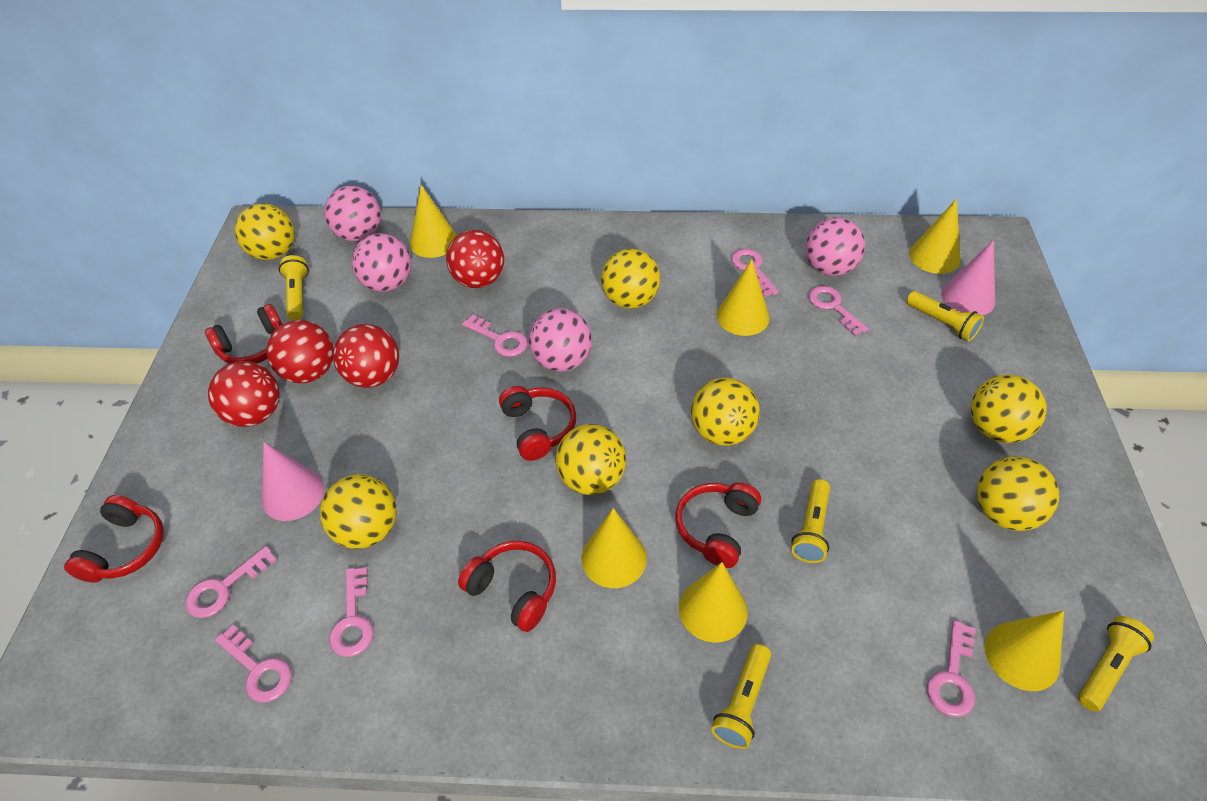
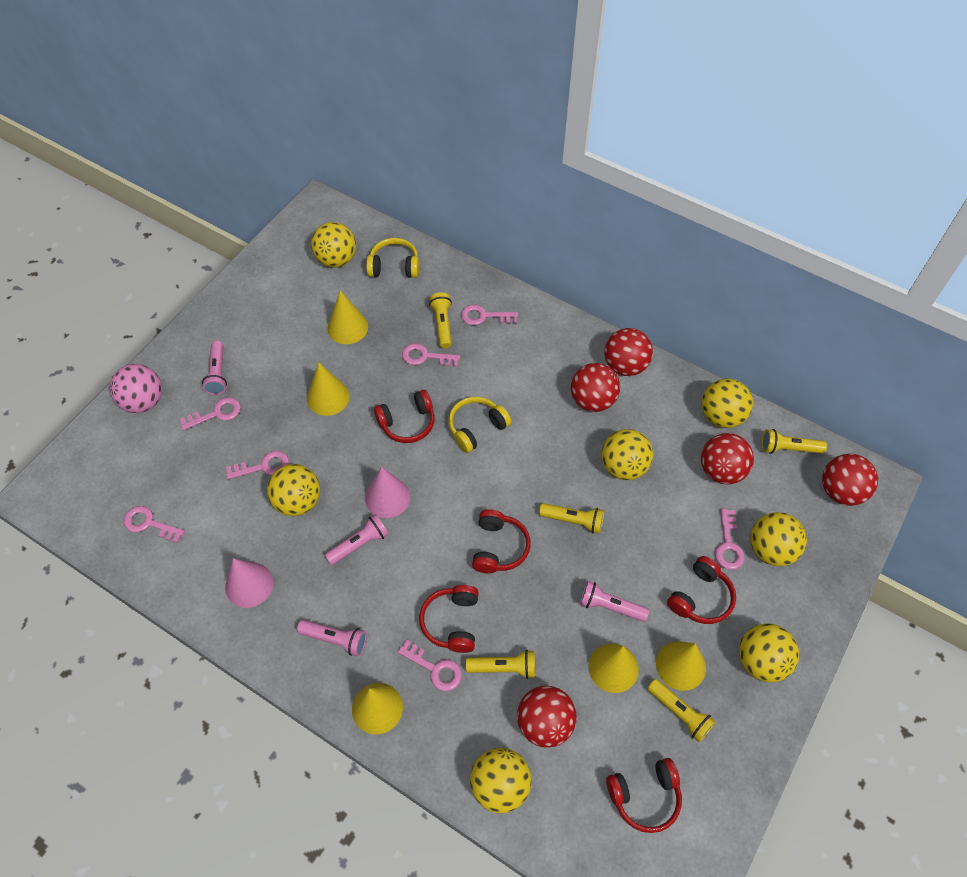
pink ball: [324,186,381,241] [352,233,411,292] [529,308,592,372] [805,217,865,276] = 4 -> [110,364,162,413] = 1
pink flashlight: none = 0 -> [202,341,227,395] [297,620,367,656] [325,514,389,565] [580,581,649,622] = 4
red ball: [208,361,280,427] [267,320,334,383] [333,324,399,388] [446,230,504,288] = 4 -> [517,686,577,748] [571,363,620,412] [604,328,653,376] [701,433,754,484] [822,454,878,506] = 5
yellow cone: [410,185,457,258] [582,508,647,588] [679,562,748,643] [717,259,769,336] [909,199,960,274] [985,611,1064,691] = 6 -> [307,363,350,416] [327,290,368,344] [352,683,403,735] [589,644,639,693] [656,641,706,691] = 5
yellow headphones: none = 0 -> [366,238,419,278] [448,397,511,453] = 2

